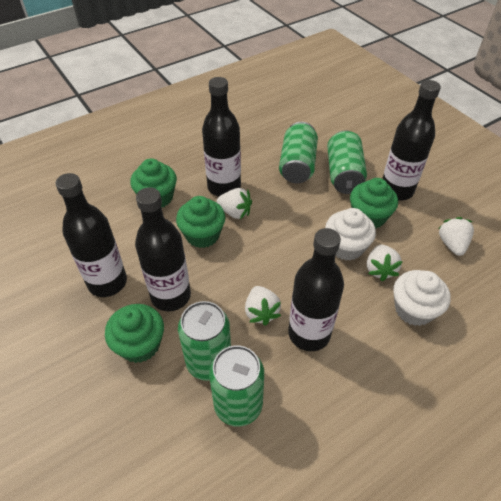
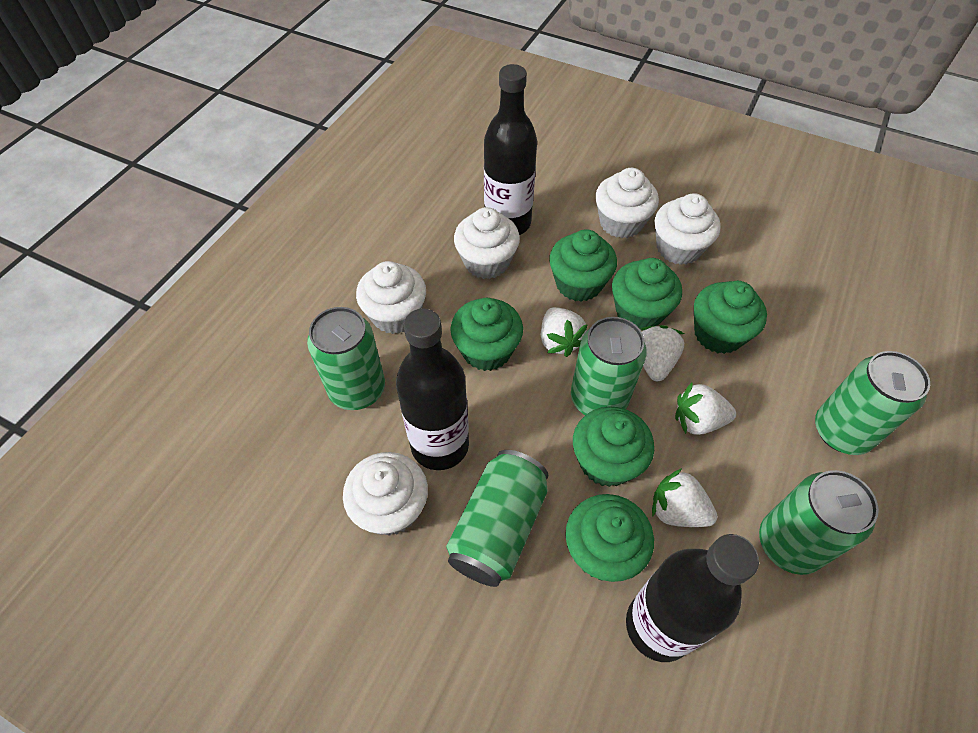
black bottle: [56,173,127,297] [135,187,191,311] [202,77,241,197] [288,228,344,351] [382,80,441,201] = 5 -> [396,308,469,470] [484,64,537,235] [626,534,759,662] = 3
green can: [178,301,231,381] [209,345,264,427] [279,122,318,183] [327,131,367,194] = 4 -> [307,307,385,410] [446,450,548,587] [571,317,647,415] [759,470,879,575] [815,351,930,455] = 5
green cupcake: [105,304,164,363] [130,158,177,208] [176,196,226,248] [350,178,398,229] = 4 -> [450,298,523,371] [549,229,617,302] [565,494,654,582] [573,406,654,487] [612,258,682,331] [694,281,767,354] = 6
white cupcake: [325,208,376,261] [393,270,451,326] = 2 -> [343,452,428,536] [356,261,426,334] [454,207,520,279] [595,168,659,238] [655,193,721,265] = 5

